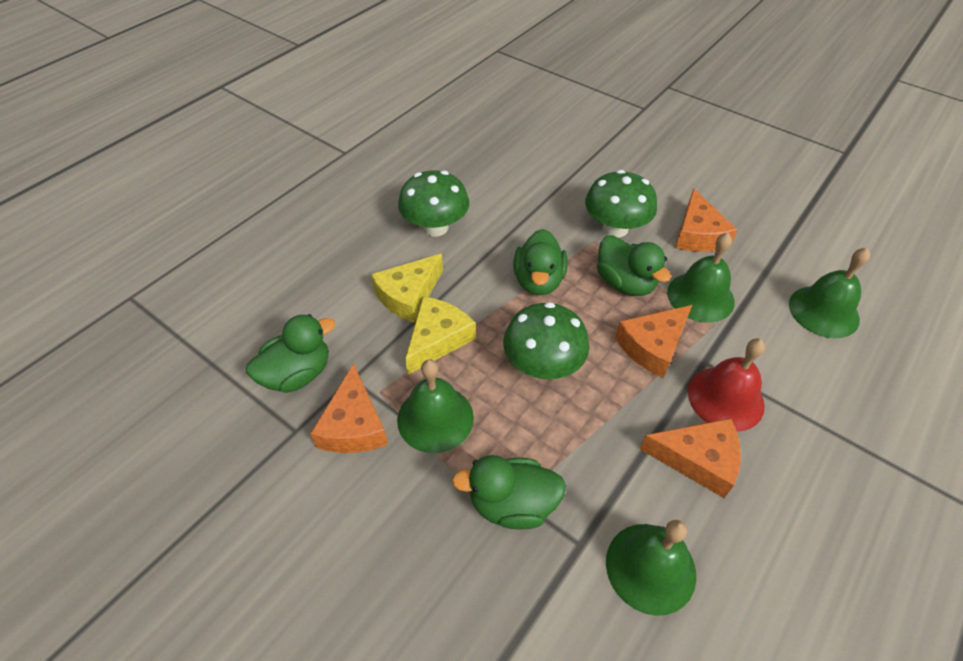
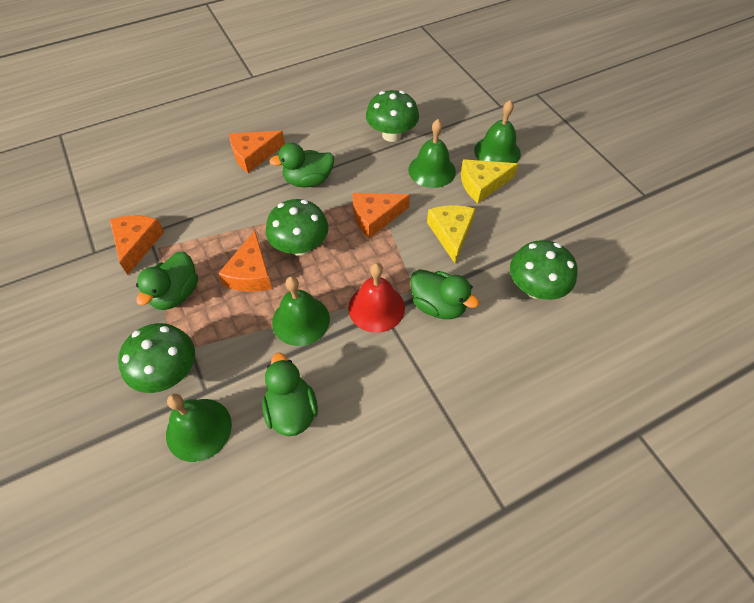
green mushroom: [398,170,469,237] [503,302,590,379] [585,170,657,237] = 3 -> [118,323,195,393] [266,199,328,256] [366,90,419,142] [510,240,578,300] = 4

